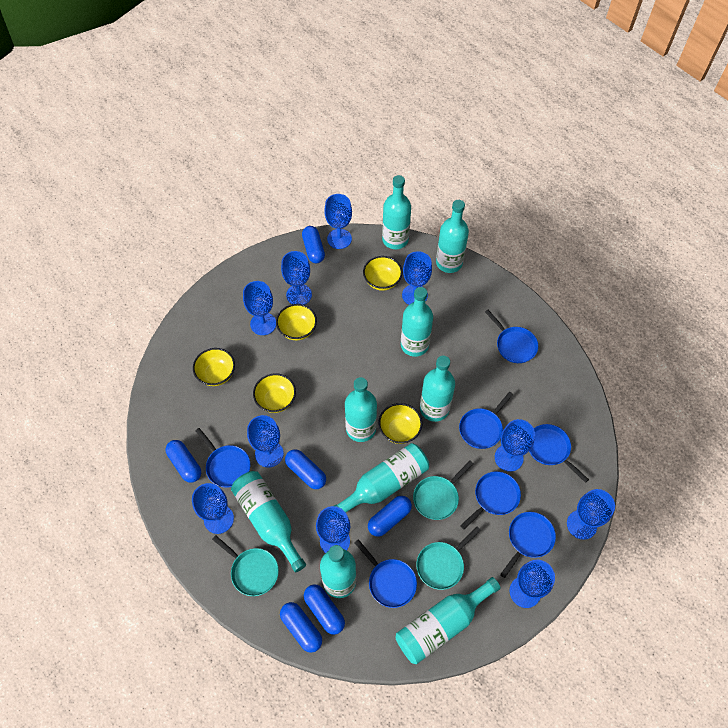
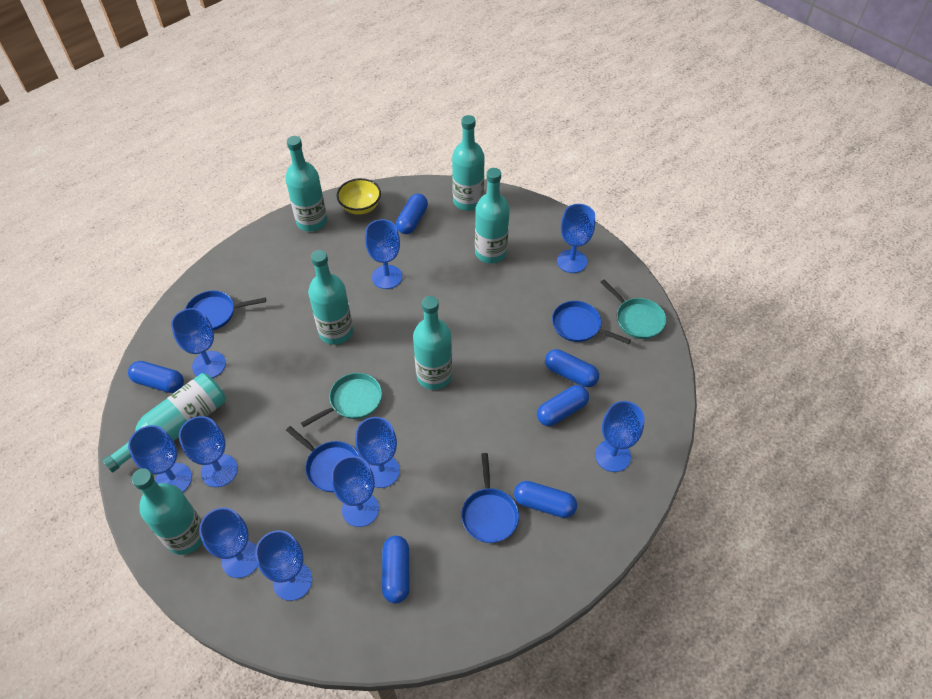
blue pan: [195,428,251,488] [354,539,417,608] [459,391,513,449] [460,471,521,529] [485,310,538,363] [500,512,556,578] [529,424,589,483] = 7 -> [185,291,266,330] [286,426,360,492] [461,453,519,543] [552,301,631,344] = 4
turquoise bottle: [231,471,306,572] [320,545,356,598] [334,443,429,513] [345,377,377,442] [382,175,411,249] [395,577,501,664] [401,287,433,357] [420,356,455,422] [436,200,469,273] = 9 -> [102,373,226,473] [132,468,203,555] [285,136,327,231] [308,250,353,345] [413,296,453,390] [452,115,485,211] [475,168,510,263] = 7
turquoise pan: [212,535,279,596] [413,461,474,520] [416,527,481,590] = 3 -> [301,373,382,427] [600,280,666,339] = 2
yellow bowl: [193,348,235,386] [253,373,296,413] [276,304,317,341] [363,256,402,291] [378,403,422,444] = 5 -> [337,178,381,215] = 1

